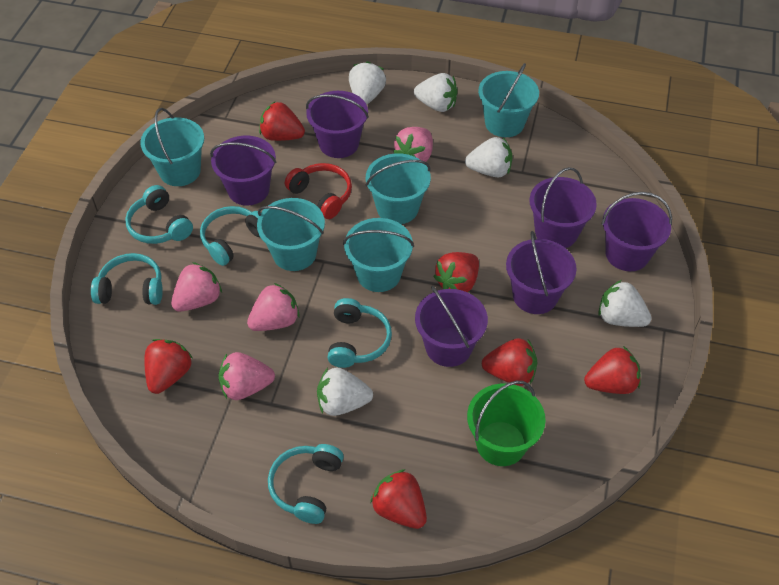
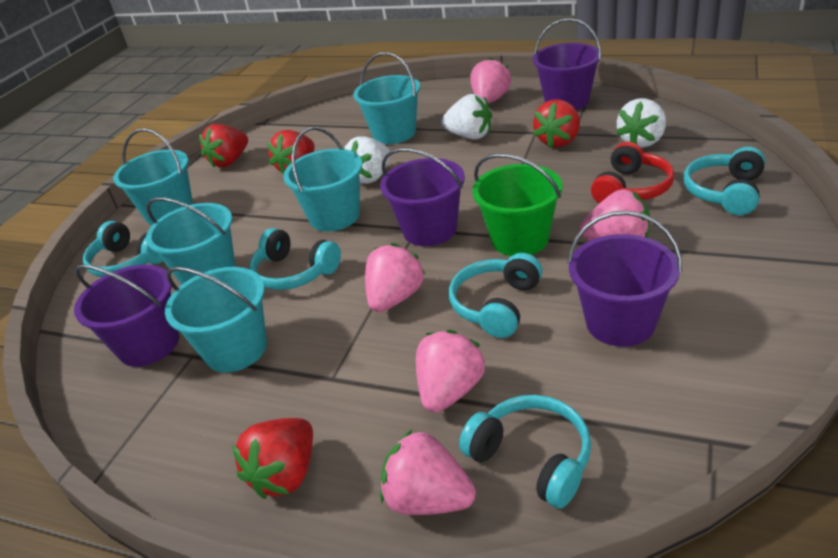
pink strawberry: [171,262,222,312] [218,352,275,400] [247,283,300,331] [393,127,433,162] = 4 -> [365,243,425,312] [380,429,476,515] [416,330,486,413] [471,57,511,104] [580,189,650,240] = 5
purple bucket: [210,136,276,205] [306,91,369,158] [415,286,488,367] [506,231,577,314] [529,167,597,248] [601,192,672,271] = 6 -> [74,265,179,367] [380,148,465,246] [533,18,601,110] [567,211,682,347] = 4
red strawberry: [144,339,193,394] [259,101,305,141] [370,469,427,529] [433,252,479,292] [482,338,537,386] [584,346,641,394] = 6 -> [199,124,248,168] [232,418,313,499] [267,130,315,175] [533,99,580,148] = 4
white strawberry: [317,367,373,416] [349,61,386,105] [414,73,458,112] [465,137,513,177] [598,280,652,327] = 5 -> [343,136,390,184] [441,94,492,139] [616,98,666,148] = 3

